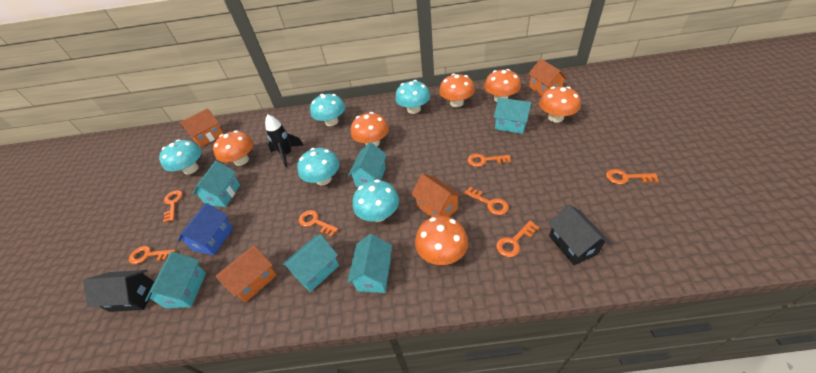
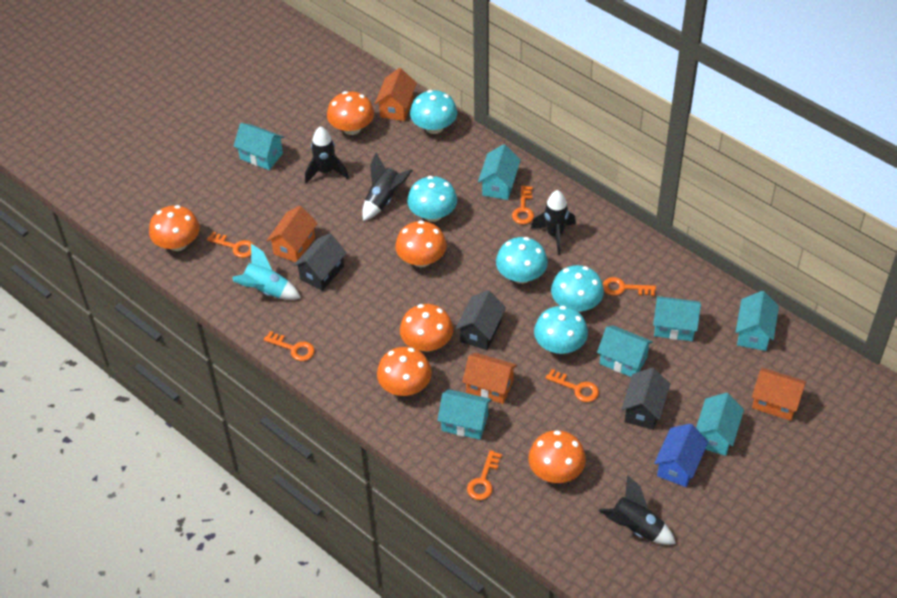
black house: [83,270,154,312] [549,205,611,265] = 2 -> [293,234,347,291] [455,290,506,350] [621,367,670,430] = 3
black rocket: [265,114,303,167] = 1 -> [305,126,349,184] [362,153,413,221] [531,190,576,255] [599,475,676,545] = 4
orange key: [129,246,176,264] [163,190,183,223] [299,210,339,237] [464,186,509,215] [468,154,511,167] [496,221,539,257] [606,169,659,184] = 7 -> [207,232,255,258] [264,331,315,361] [467,450,502,500] [512,186,534,224] [546,369,599,402] [603,277,656,296] = 6
turquoise house: [145,251,206,308] [193,161,240,207] [282,235,339,292] [347,234,392,293] [348,142,387,187] [494,98,532,134] = 6 -> [233,123,284,170] [437,389,492,440] [478,144,521,200] [597,325,653,377] [653,296,701,341] [696,393,744,456] [736,291,779,351] = 7
turquoise rocket: none = 0 -> [232,244,301,300] = 1

